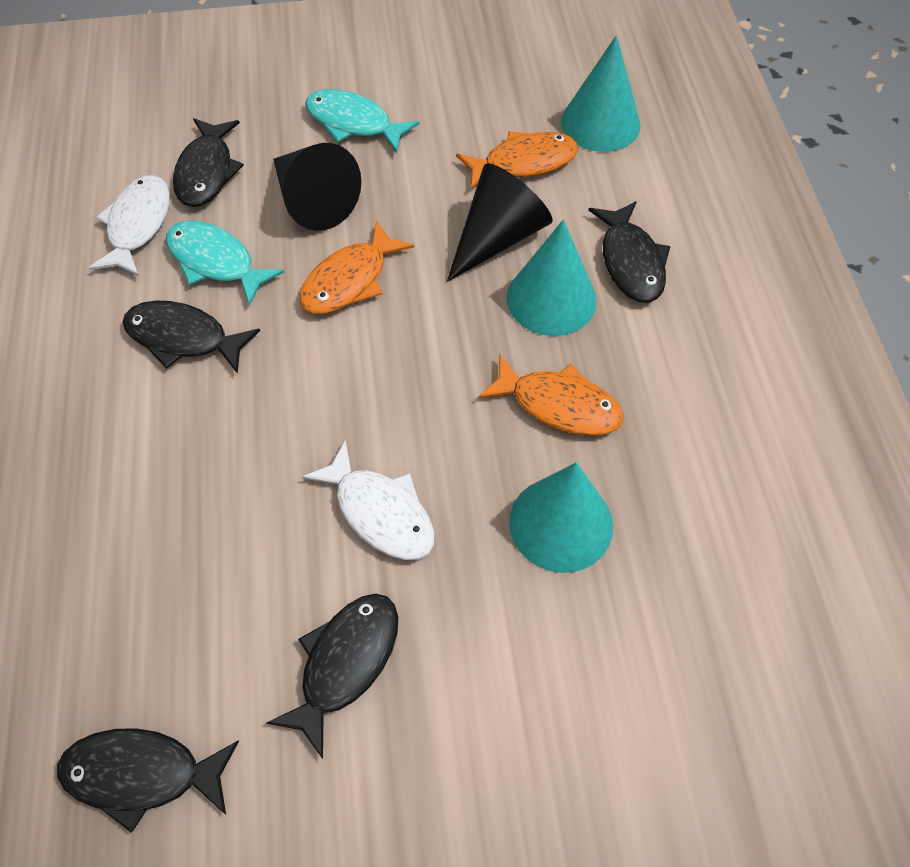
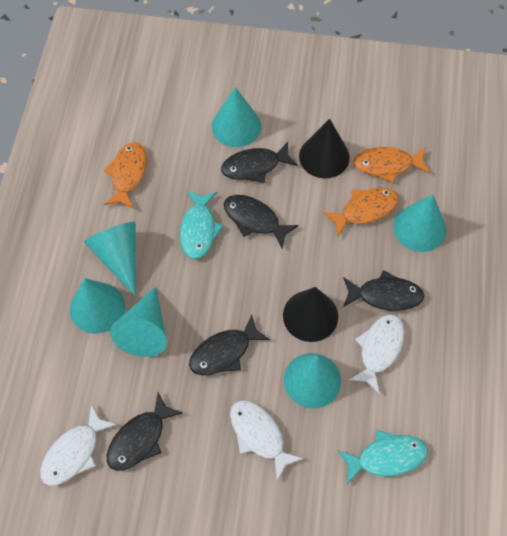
turquoise cone: [507,219,597,336] [509,462,613,573] [561,36,641,152] = 3 -> [70,278,125,334] [84,222,136,297] [110,287,167,357] [212,87,261,147] [284,353,341,408] [393,194,446,252] = 6
white fish: [89,175,170,276] [302,440,435,560] = 2 -> [40,404,117,486] [230,400,304,481] [349,314,404,394] = 3

